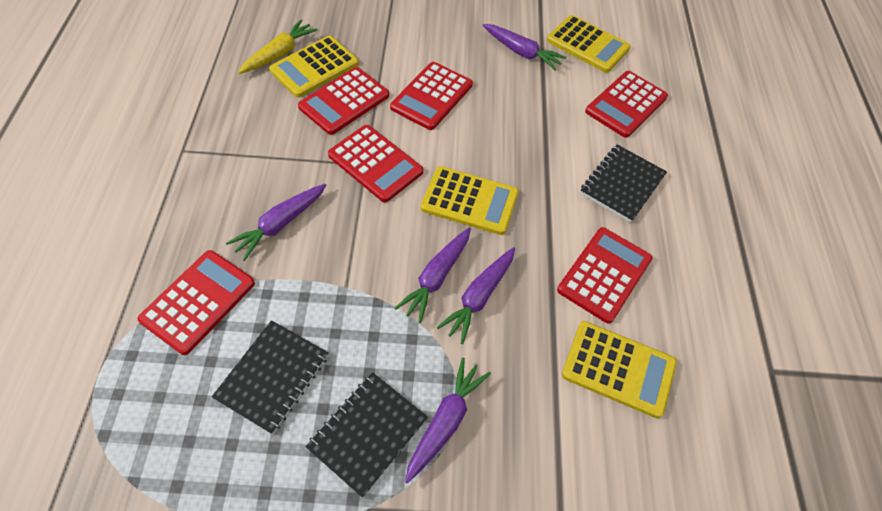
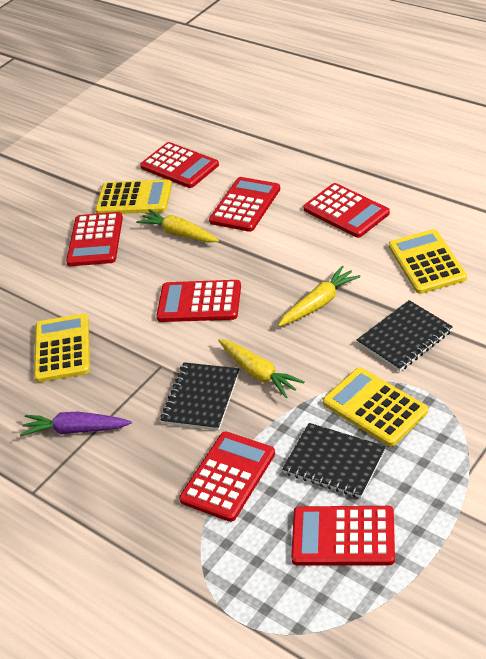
purple carrot: [226,184,326,261] [395,227,471,323] [405,358,491,484] [437,247,515,344] [482,24,566,71] = 5 -> [20,412,132,436] = 1
red calculator: [137,250,255,355] [298,67,389,135] [328,125,423,202] [390,62,473,130] [557,227,652,324] [585,71,668,138] = 6 -> [66,212,123,266] [140,142,219,188] [156,280,241,322] [179,431,275,522] [209,177,280,232] [291,506,395,566] [303,183,390,238] = 7
yellow carrot: [238,19,318,74] = 1 -> [136,209,219,243] [218,339,305,398] [278,266,361,327] = 3

